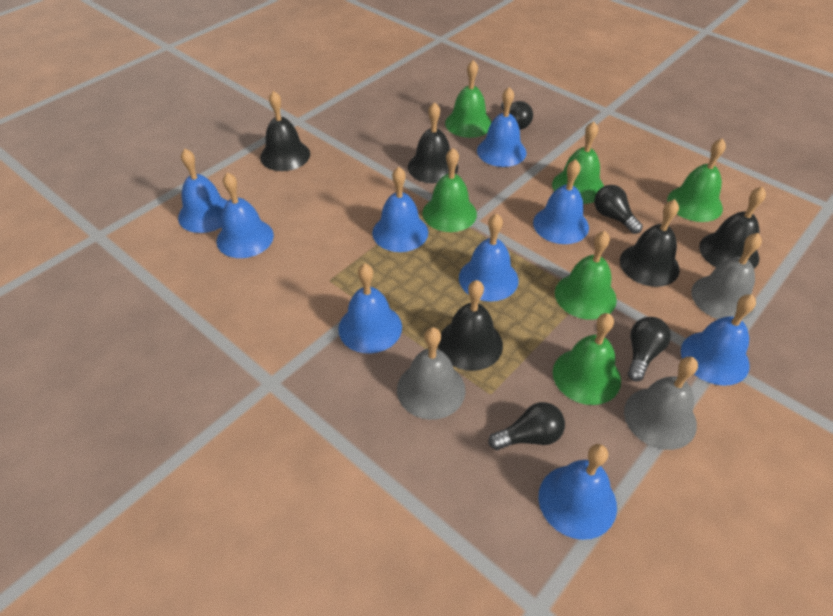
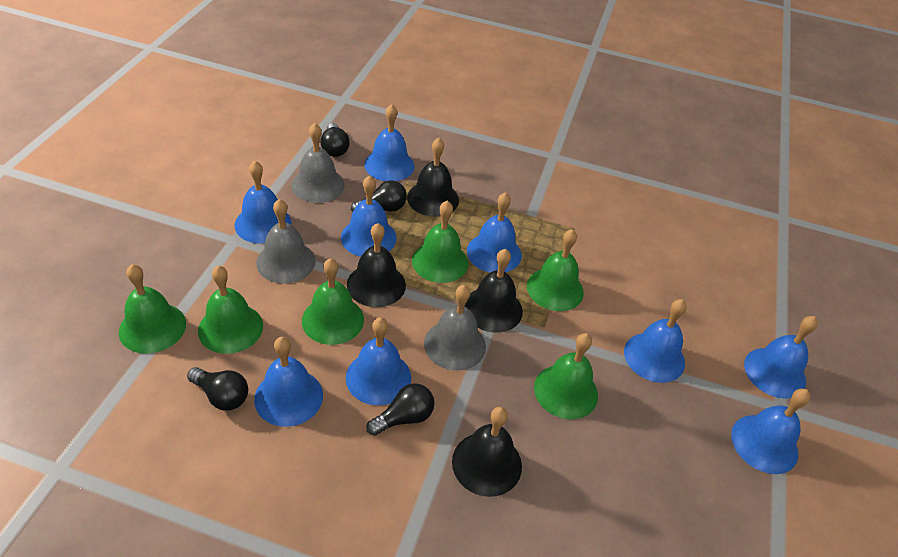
black bell: [260,91,310,171] [408,102,458,183] [438,280,503,371] [620,199,680,287] [699,187,766,269] = 5 -> [347,223,406,307] [407,138,459,217] [452,407,522,497] [464,249,523,333] = 4

